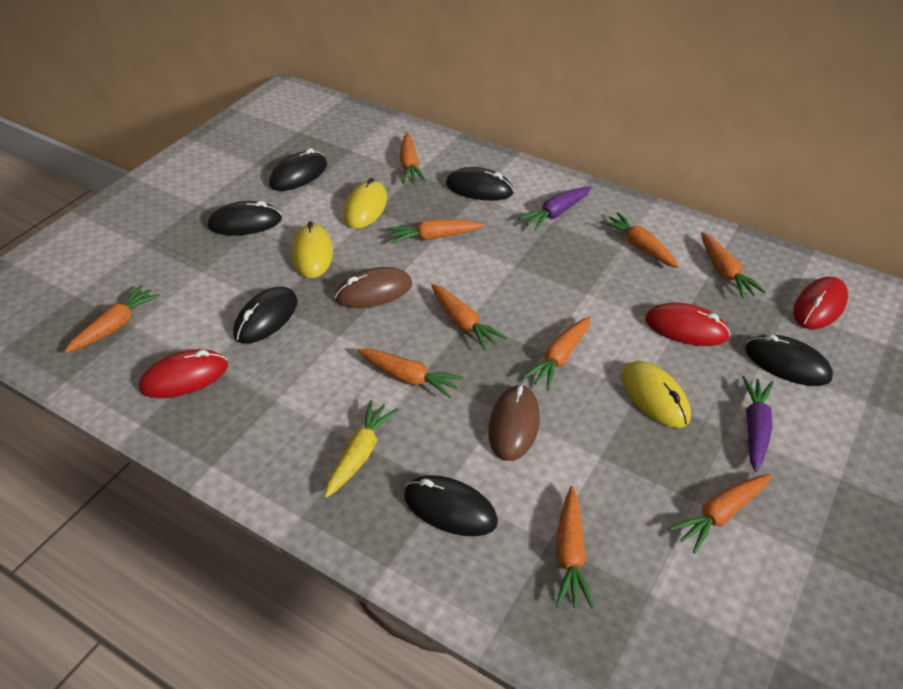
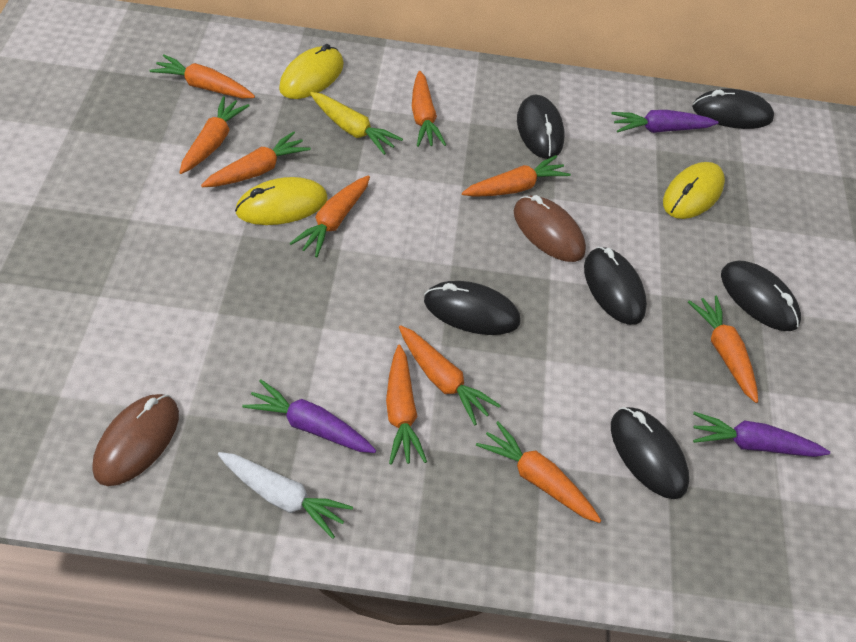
purple carrot: [518,187,592,231] [742,376,774,472] = 2 -> [242,380,376,453] [611,110,719,133] [693,412,830,457] = 3
red mouse: [139,349,228,398] [645,302,731,346] [793,277,848,329] = 3 -> none = 0
white carrot: none = 0 -> [218,452,353,539] = 1

